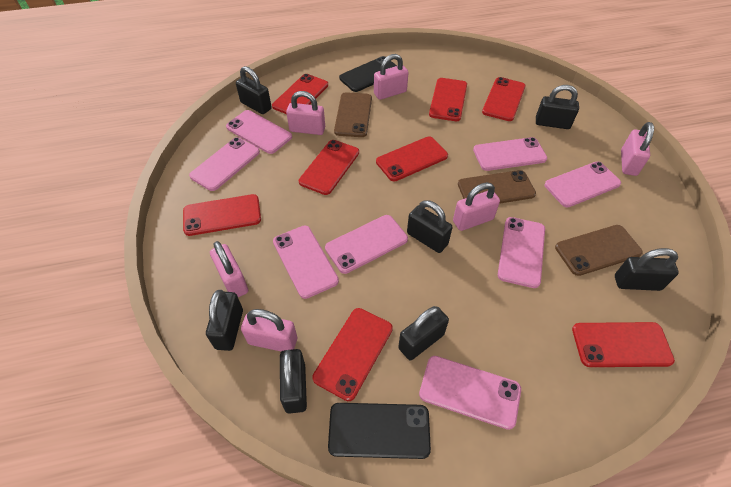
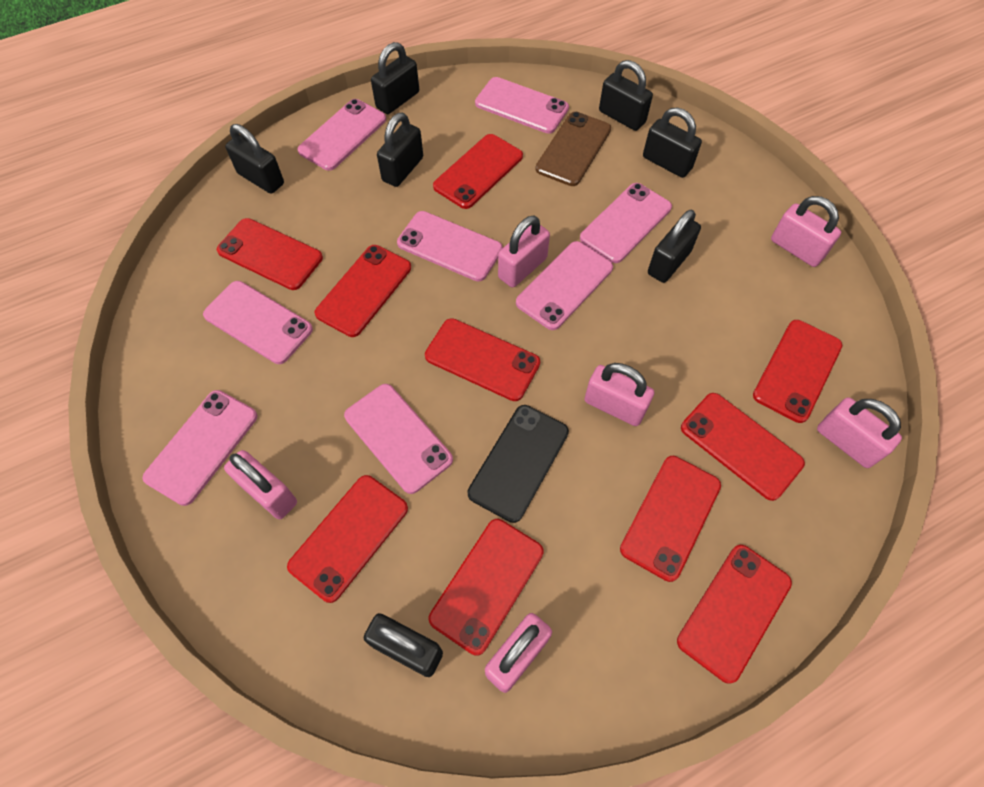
black phone: [328,403,431,459] [339,56,397,92] = 2 -> [468,405,569,523] = 1
brown phone: [334,92,372,137] [458,170,536,204] [555,225,643,276] = 3 -> [535,112,611,186] = 1
red phone: [183,194,261,236] [272,74,328,114] [299,140,359,195] [313,308,393,401] [376,136,448,181] [429,78,467,121] [482,77,526,121] [572,322,675,367] = 8 -> [217,218,323,290] [287,475,408,603] [315,245,411,337] [425,318,540,401] [429,519,544,656] [433,134,523,209] [620,456,721,582] [677,545,792,684] [681,393,805,501] [753,320,842,423] = 10

